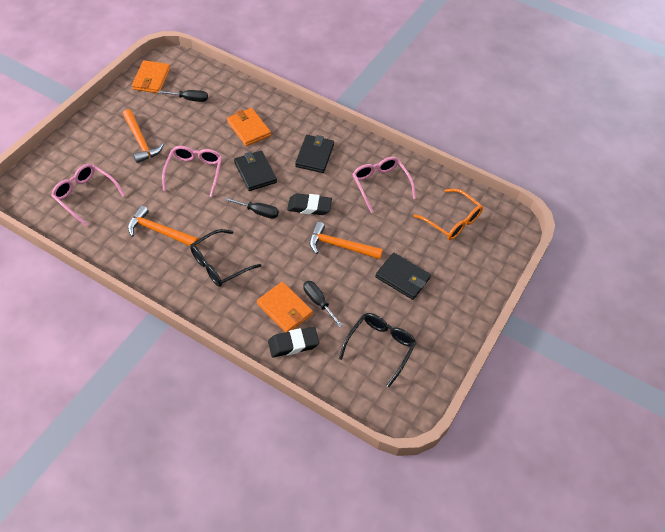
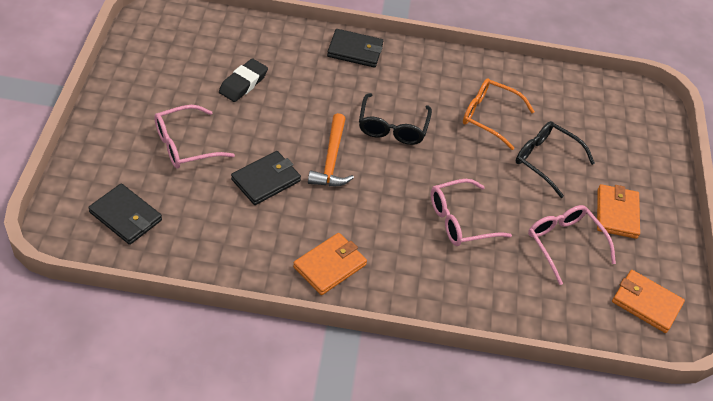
black eraser: [268,327,319,357] [287,193,332,215] = 2 -> [219,58,268,102] = 1
black screwdriver: [158,90,208,102] [225,198,279,219] [303,281,342,327] = 3 -> none = 0
orange hammer: [123,109,164,163] [128,205,199,246] [309,222,383,259] = 3 -> [308,113,354,186] = 1

